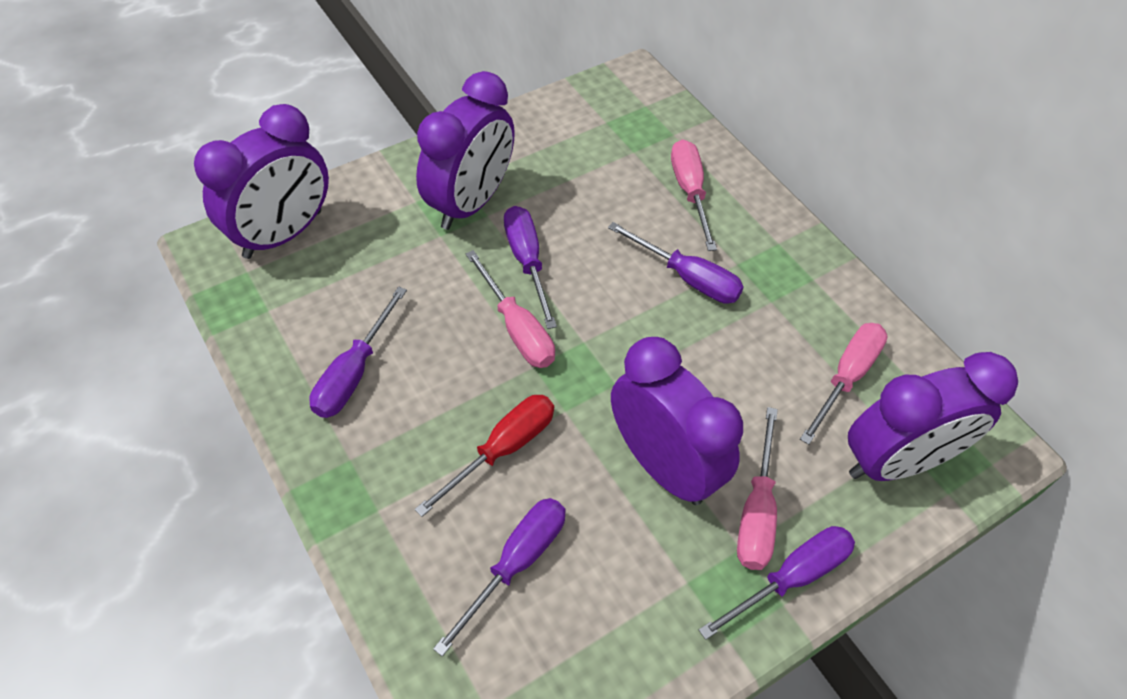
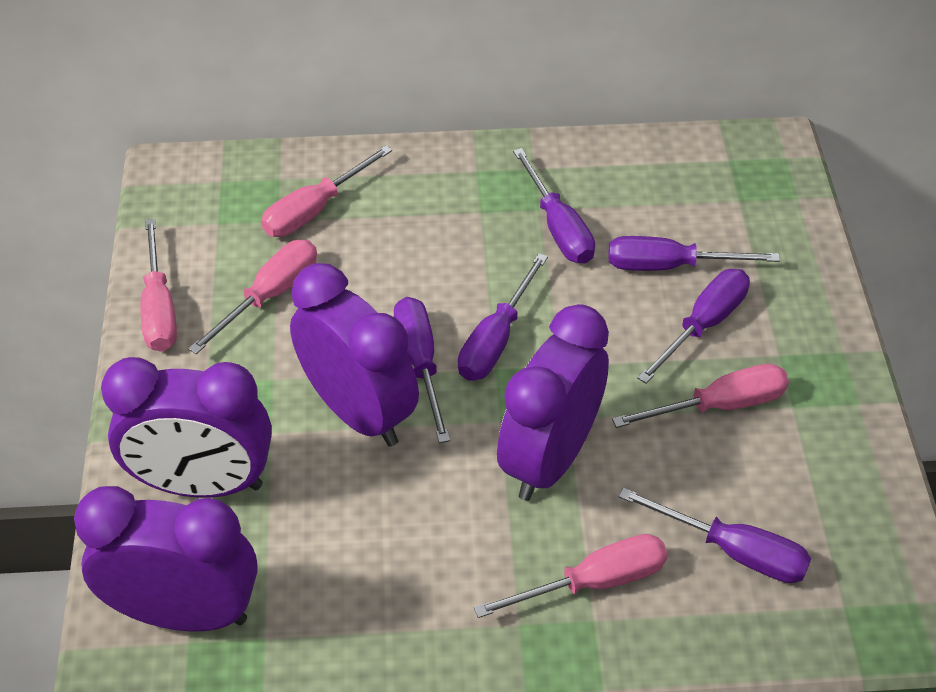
pink screwdriver: [465,250,555,368] [671,139,717,251] [737,407,778,570] [800,323,888,445] = 4 -> [140,219,177,352] [188,240,317,354] [261,145,392,237] [474,534,668,618] [612,364,789,428] = 5
purple screwdriver: [309,287,407,418] [433,498,566,657] [504,206,557,329] [608,222,744,304] [699,526,855,640] = 5 -> [394,297,450,443] [458,253,548,381] [513,148,595,264] [608,236,780,271] [619,488,811,583] [637,269,750,384] = 6
red screwdriver: [415,395,554,517] = 1 -> none = 0

